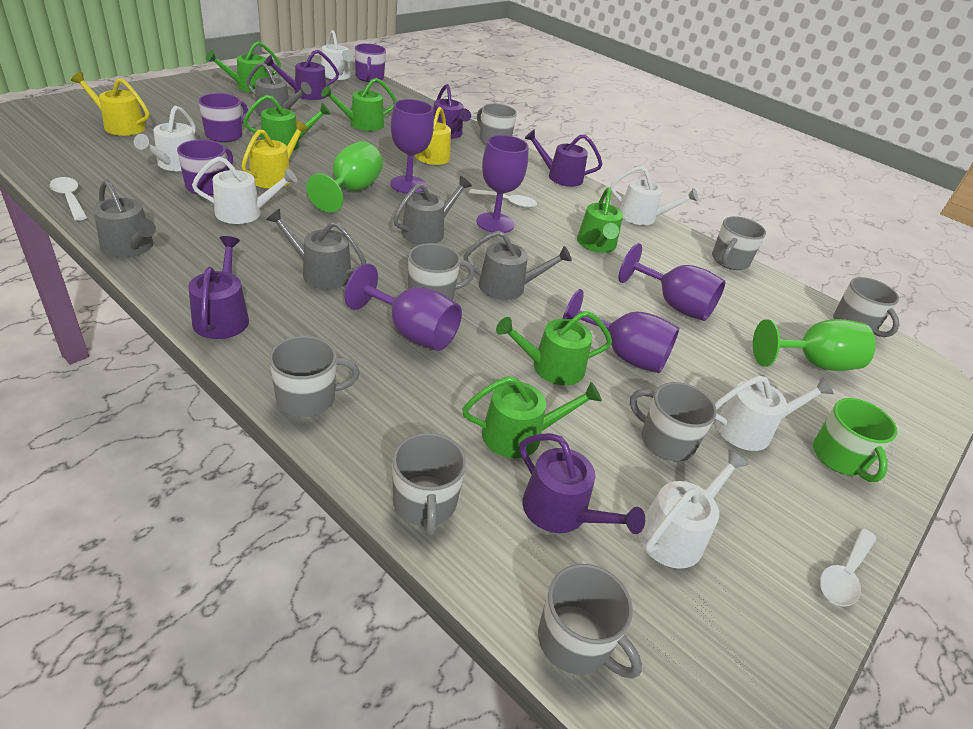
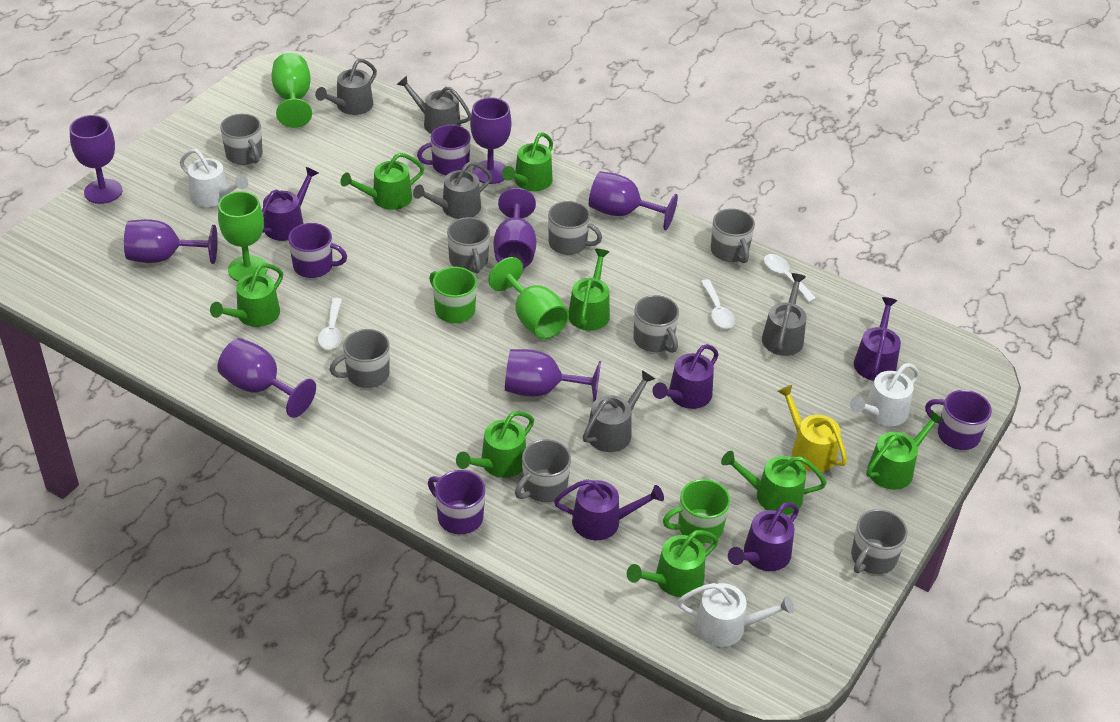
green goblet: [306,141,383,213] [753,319,876,371] = 2 -> [218,191,268,281] [271,53,312,128] [489,257,569,339] = 3
green mug: [813,398,897,482] = 1 -> [429,267,477,323] [663,479,730,543] = 2
green watering can: [206,41,281,92] [243,95,331,151] [321,78,396,131] [462,376,602,458] [496,311,612,385] [577,187,623,253] = 6 -> [210,263,283,327] [340,153,424,210] [456,411,534,478] [502,132,553,191] [569,249,610,331] [627,530,719,597] [721,451,827,515] [866,410,944,490] = 8
purple goblet: [344,263,462,351] [390,99,434,194] [476,135,529,233] [563,289,679,373] [619,243,725,321] = 5 -> [69,115,123,204] [124,219,217,264] [217,338,316,418] [470,97,511,184] [494,188,536,268] [505,349,601,401] [589,171,678,230] = 7
purple mug: [177,140,233,196] [198,93,248,142] [355,43,386,82] = 3 -> [288,223,347,278] [417,125,471,176] [428,470,485,534] [925,390,992,450] = 4
white watering can: [134,106,196,171] [192,156,297,224] [321,30,353,80] [611,166,699,225] [638,449,749,569] [715,376,834,451] = 6 -> [180,149,248,207] [677,583,794,647] [850,363,919,426] = 3
yellow watering can: [71,72,149,136] [241,121,308,189] [415,107,451,165] = 3 -> [777,385,847,472] = 1

